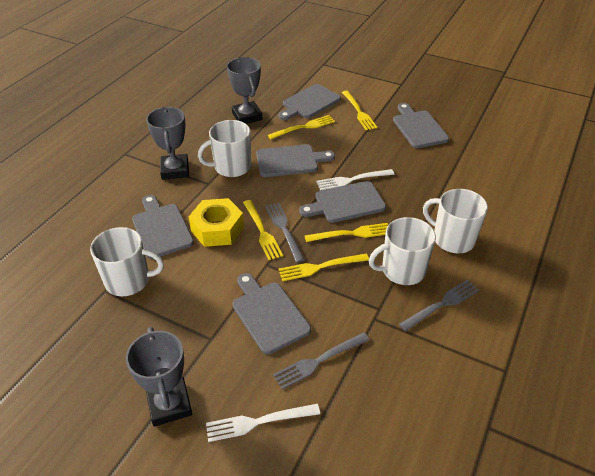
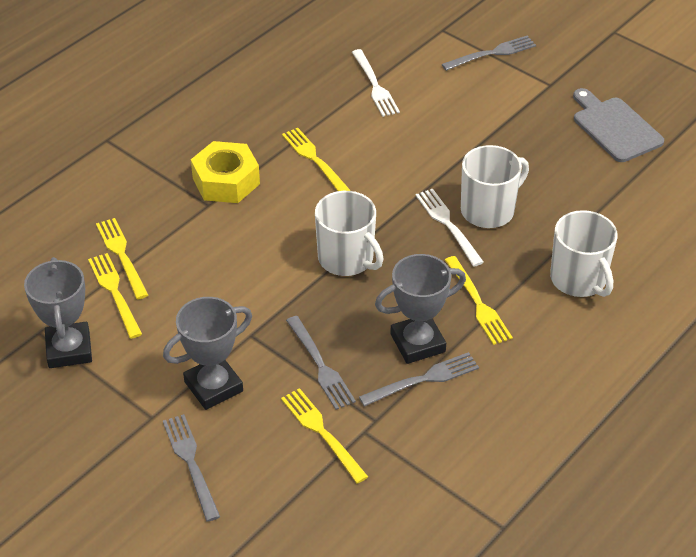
grey cutting board: [132,195,194,259] [233,273,311,354] [256,144,335,177] [279,84,341,120] [299,181,386,223] [393,103,449,148] = 6 -> [573,88,664,162] = 1
grey fork: [265,203,305,263] [273,332,369,389] [399,280,479,331] = 3 -> [163,414,220,522] [286,316,356,410] [359,352,479,407] [442,36,536,71] = 4
white mug: [90,227,164,296] [198,120,251,177] [368,217,436,285] [423,189,488,253] = 4 -> [315,191,383,276] [461,145,529,228] [550,210,618,297] = 3

